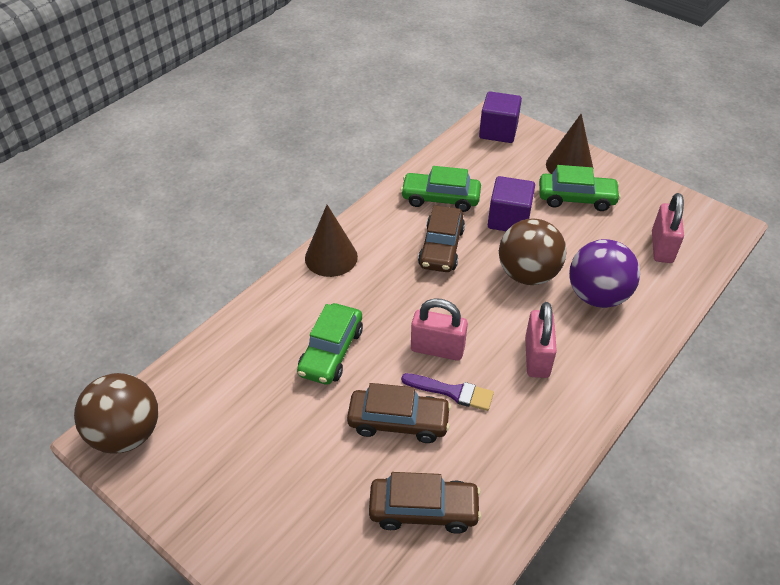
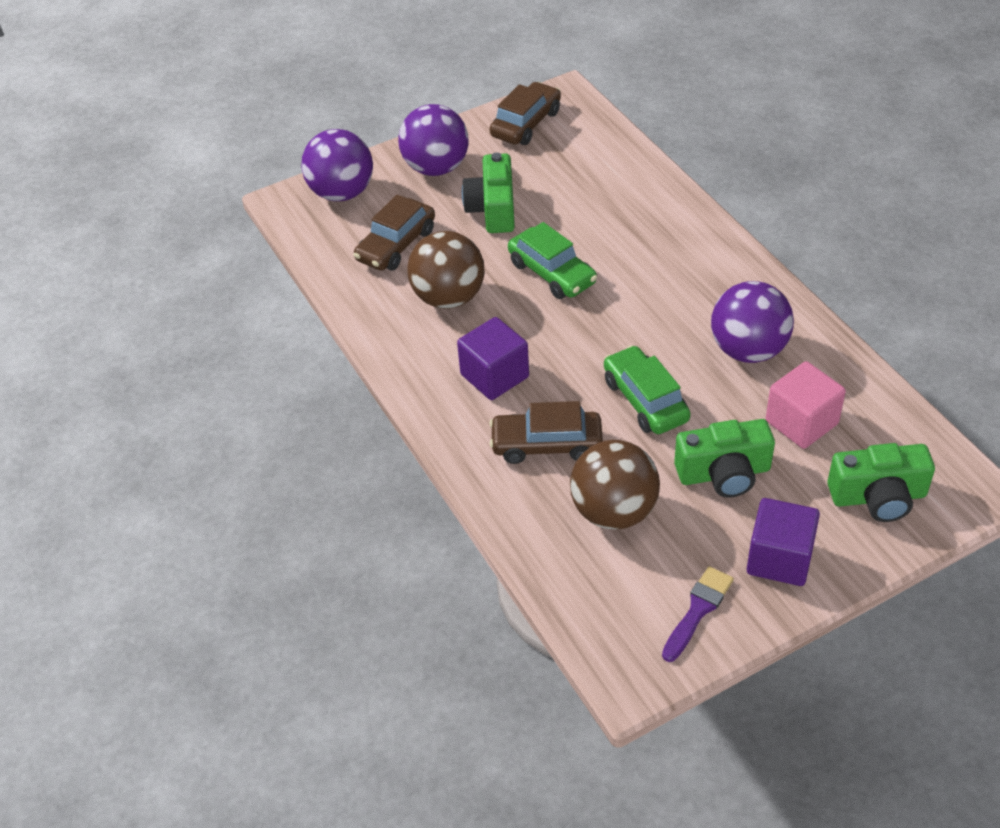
brown cone: [305,205,358,277] [546,113,593,174] = 2 -> none = 0
green camera: none = 0 -> [462,152,515,233] [674,419,775,498] [828,443,935,522] = 3
green car: [297,303,363,385] [400,166,481,212] [539,165,621,211] = 3 -> [508,222,597,299] [604,345,691,434] = 2
pink cube: none = 0 -> [766,361,846,449] = 1
pink padlock: [411,298,468,361] [525,302,557,378] [652,193,684,263] = 3 -> none = 0
purple ball: [569,239,640,308] = 1 -> [301,129,373,201] [398,104,468,176] [711,281,794,363] = 3

